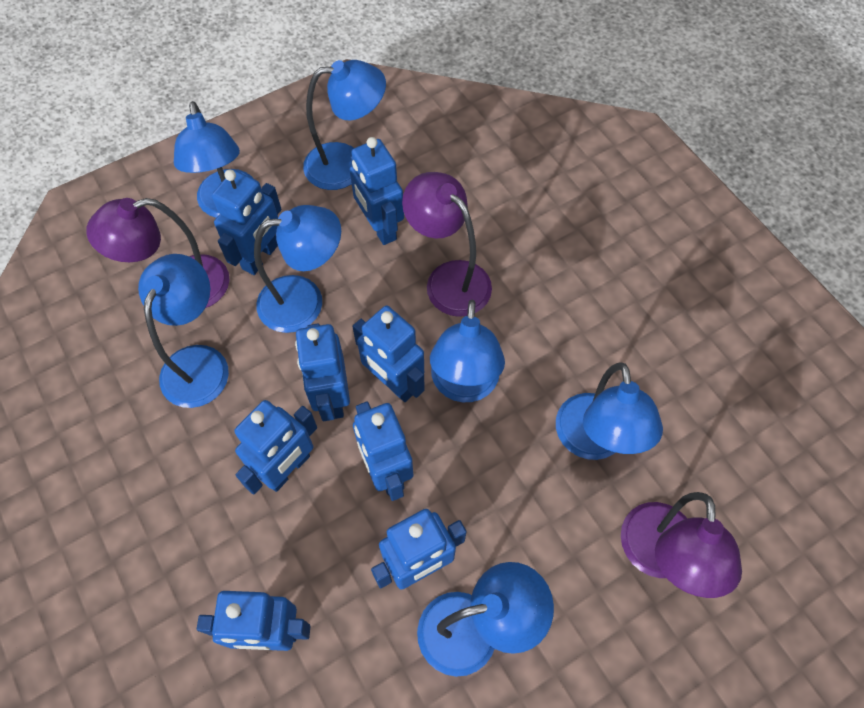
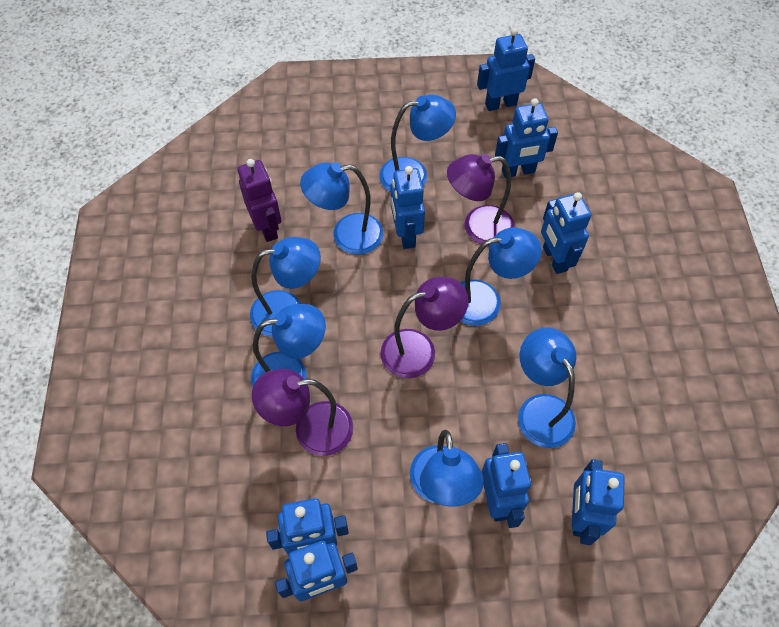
purple robot: none = 0 -> [237,159,281,242] = 1

